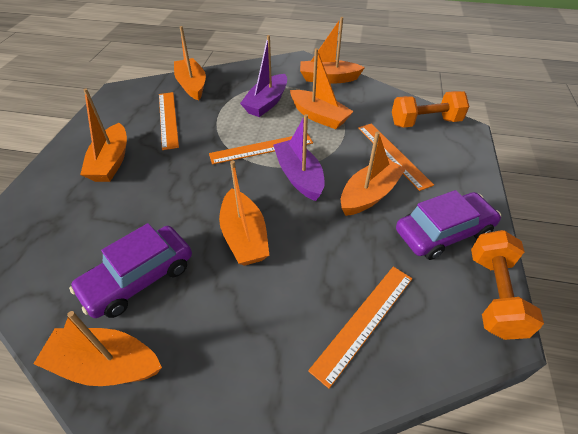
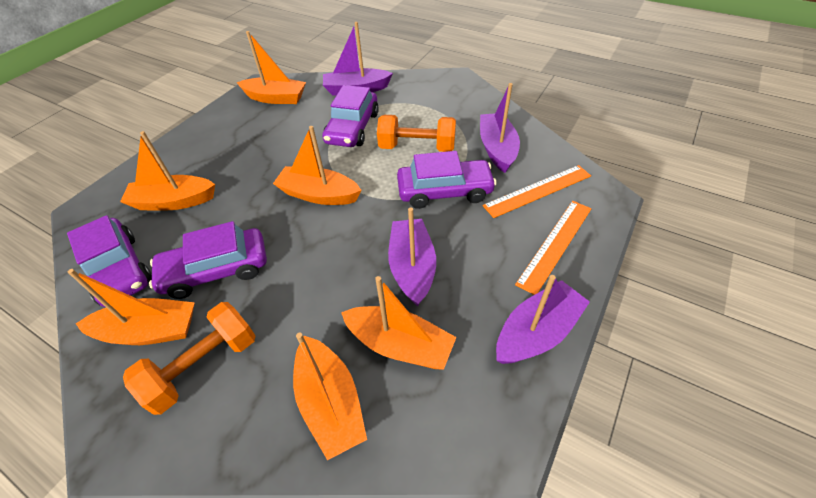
orange boat: [33,311,162,386] [80,88,127,182] [174,26,206,101] [219,160,269,266] [290,48,354,129] [300,17,365,84] [341,131,406,216] = 7 -> [68,269,195,345] [120,131,215,211] [236,31,306,104] [273,126,361,205] [293,333,367,460] [341,276,456,370] = 6
orange ruler: [159,92,179,150] [209,133,313,164] [308,267,412,389] [358,124,434,191] = 4 -> [483,165,591,218] [515,201,591,295] = 2
purple boat: [240,35,287,117] [273,114,325,201] = 2 -> [323,22,393,96] [388,207,436,307] [480,83,520,173] [496,275,590,364] = 4
purple car: [69,223,192,318] [396,190,501,260] = 2 -> [67,215,152,307] [149,221,267,299] [322,85,379,147] [397,151,497,209] = 4

